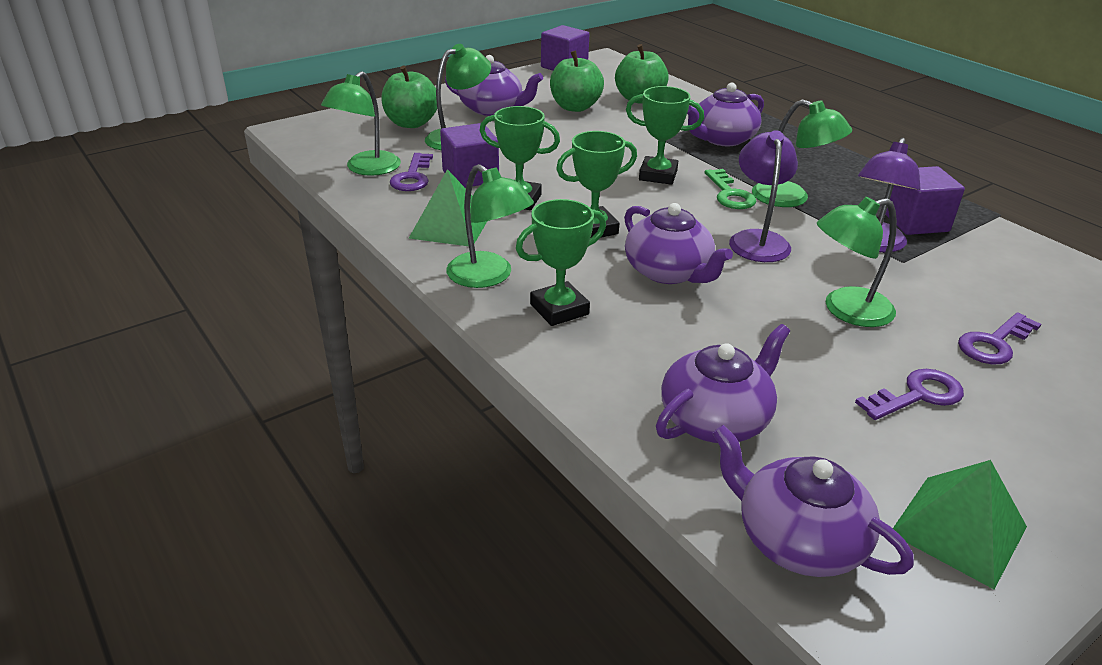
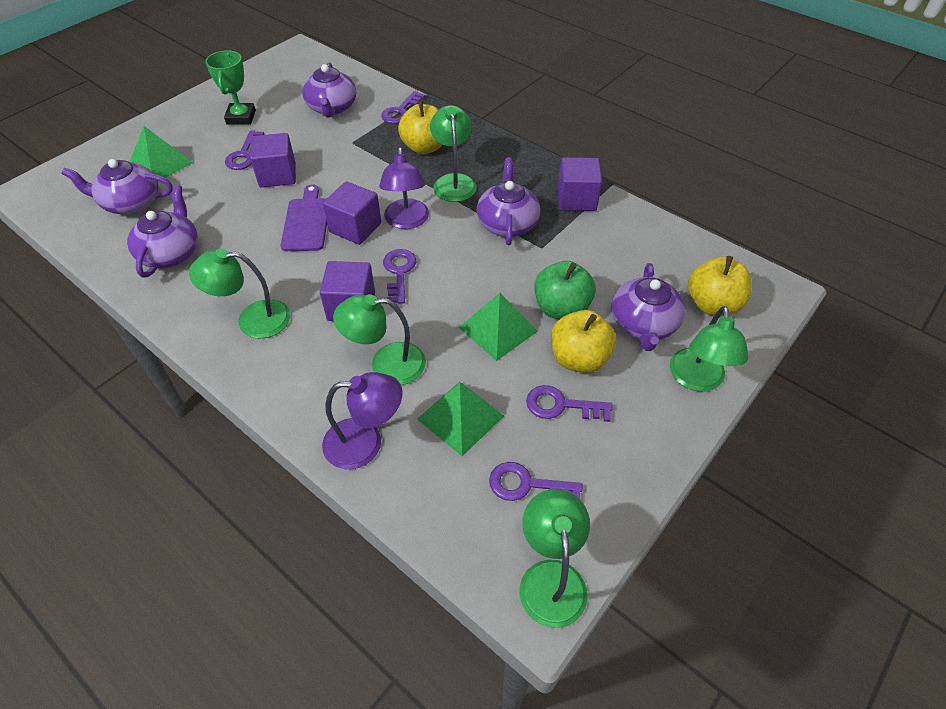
green apple: [381,65,437,128] [550,50,604,112] [615,44,669,103] = 3 -> [534,261,596,319] = 1
green key: [705,169,756,209] = 1 -> none = 0
green pyramid: [409,169,487,246] [893,460,1027,589] = 2 -> [130,126,193,182] [417,382,504,456] [459,293,538,361] = 3
green trophy: [480,106,560,210] [516,199,606,326] [556,131,637,238] [626,86,704,185] = 4 -> [205,50,256,125] = 1
purple cube: [440,123,499,188] [541,25,589,71] [885,166,965,235] = 3 -> [250,133,296,188] [320,261,375,321] [323,181,381,245] [558,157,602,211] = 4
purple cutting board: none = 0 -> [281,184,327,251] = 1
purple key: [390,153,433,191] [855,369,964,420] [958,312,1041,364] = 3 -> [225,130,264,170] [381,91,425,124] [383,249,416,304] [489,462,583,501] [526,385,613,422] = 5
yellow apple: none = 0 -> [398,100,442,154] [551,310,616,373] [688,256,752,315] = 3

